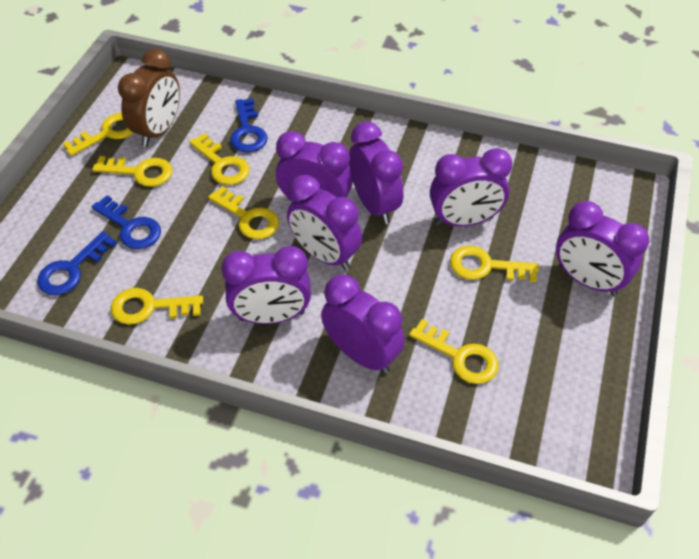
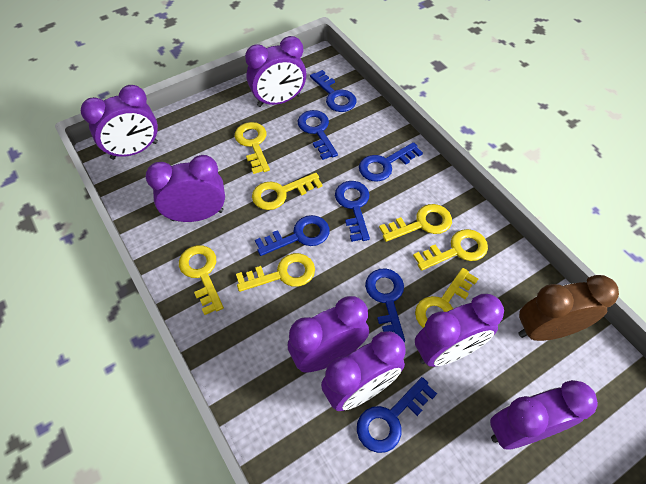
blue key: [37,231,117,295] [91,195,161,249] [230,98,268,153] = 3 -> [255,215,330,256] [298,110,338,160] [310,70,356,112] [335,181,370,242] [357,377,437,453] [359,142,423,182] [365,269,405,342] = 7

